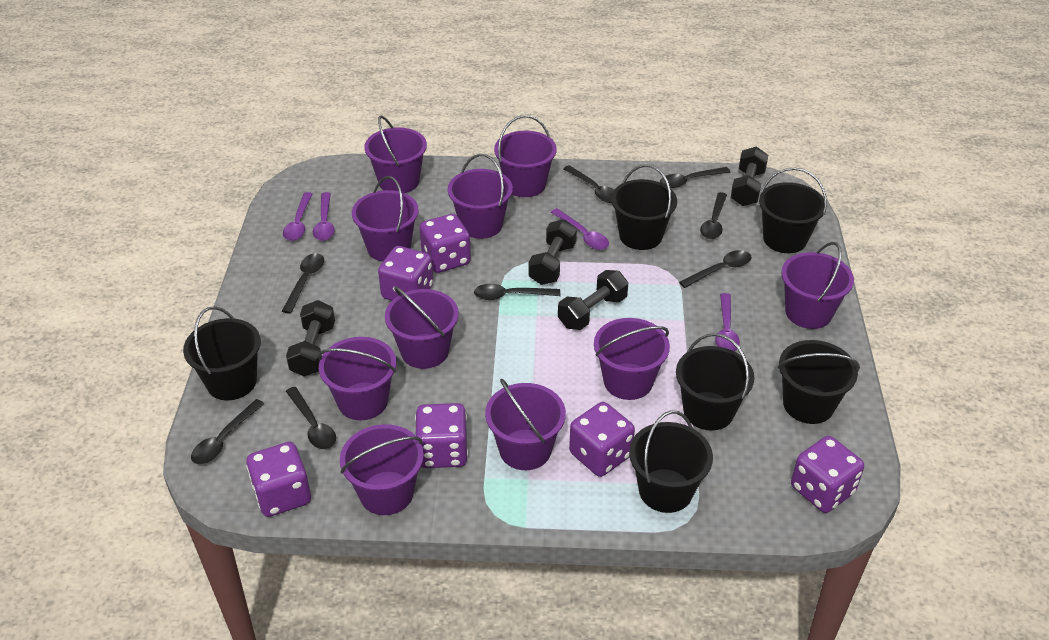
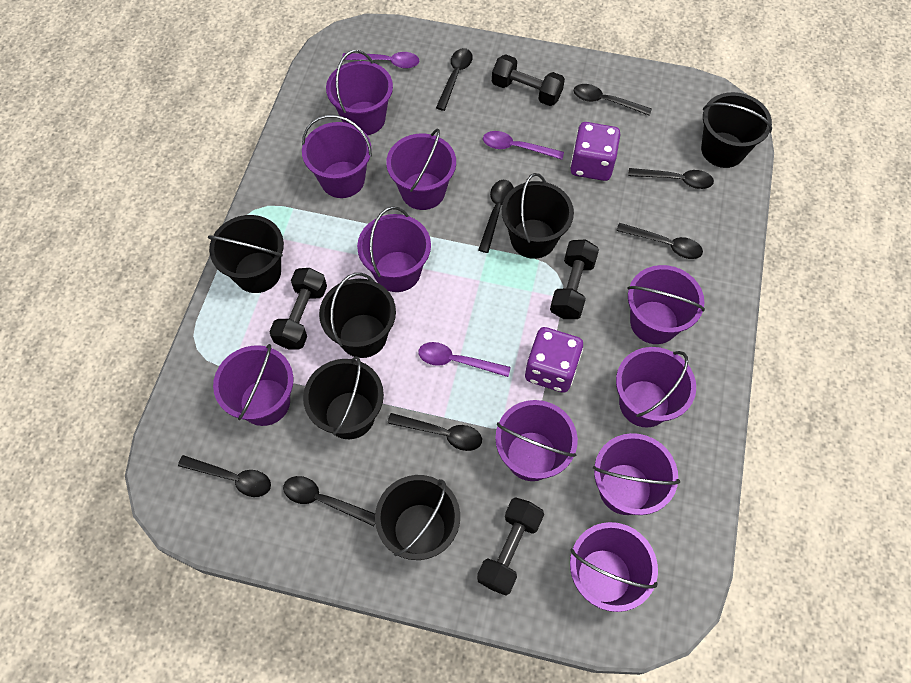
purple dice: [246,442,311,517] [378,246,433,301] [415,403,468,468] [419,214,471,273] [569,402,635,477] [791,436,864,513] = 6 -> [525,327,583,393] [570,122,621,181] = 2
purple spoon: [283,192,313,241] [313,192,335,241] [551,208,609,250] [715,293,740,351] = 4 -> [342,52,419,68] [418,342,511,377] [483,131,564,160] = 3

